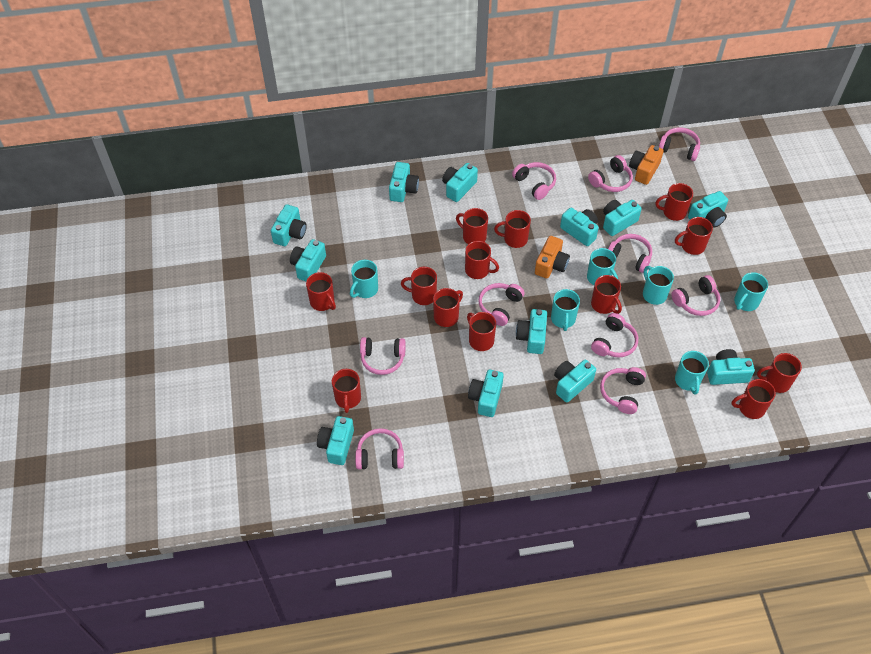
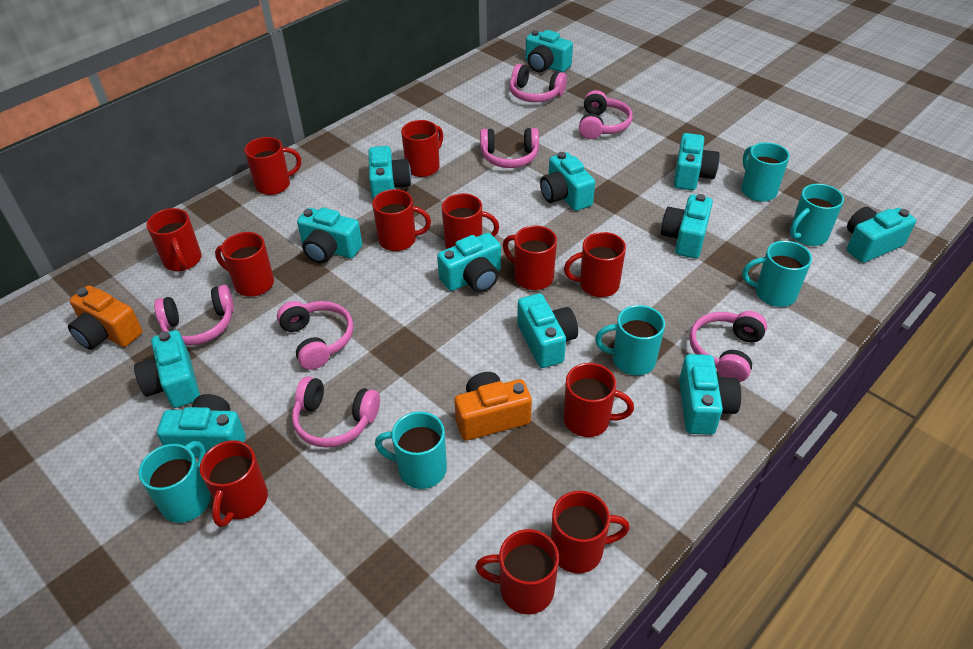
pink headphones: [355,428,404,469] [360,337,406,375] [478,283,525,326] [512,162,556,200] [588,155,633,192] [591,313,638,358] [600,367,646,414] [608,234,652,273] [659,127,700,161] [671,275,720,316] = 10 -> [154,285,234,346] [277,301,353,370] [292,376,380,448] [480,128,539,168] [510,64,567,102] [579,90,633,139] [689,311,767,382] = 7
red mug: [306,272,336,311] [332,369,361,413] [401,267,437,305] [433,288,463,327] [456,208,488,244] [465,241,499,279] [467,312,496,351] [494,210,531,248] [591,275,622,314] [655,183,693,221] [675,217,713,255] [732,379,776,419] [757,353,802,393] = 13 -> [147,208,202,271] [200,440,268,527] [215,232,274,296] [244,137,301,195] [372,189,431,251] [401,120,443,177] [442,193,499,249] [475,529,559,614] [503,225,557,290] [551,491,630,573] [563,363,634,437] [564,232,626,297] = 12

